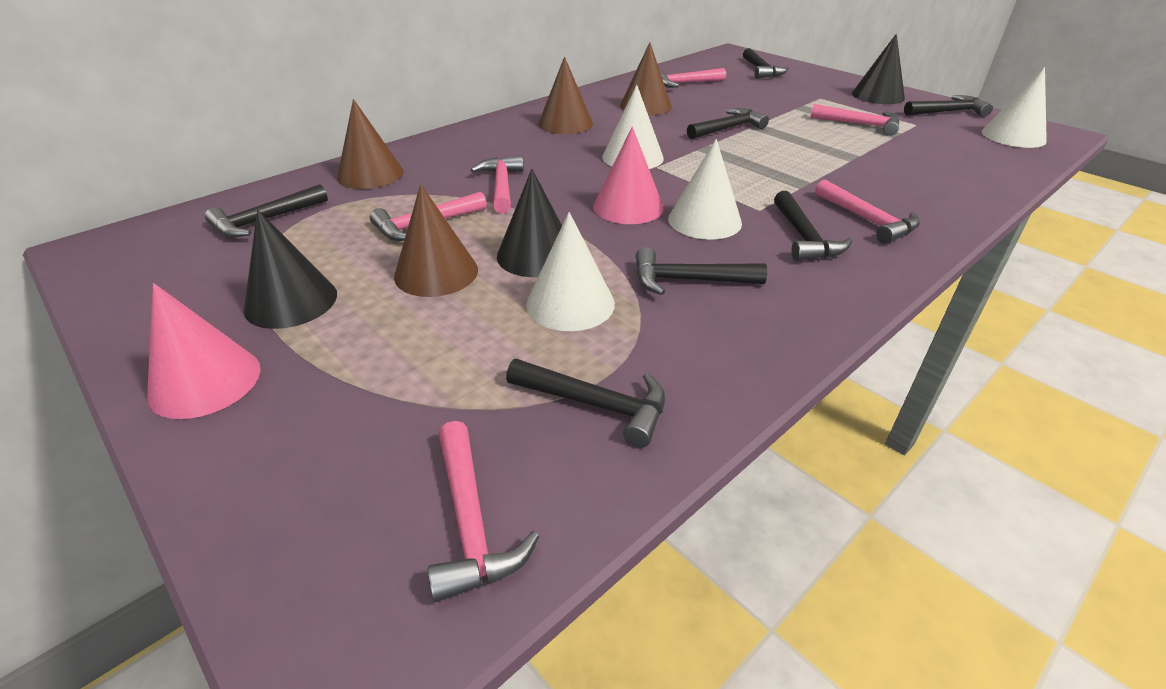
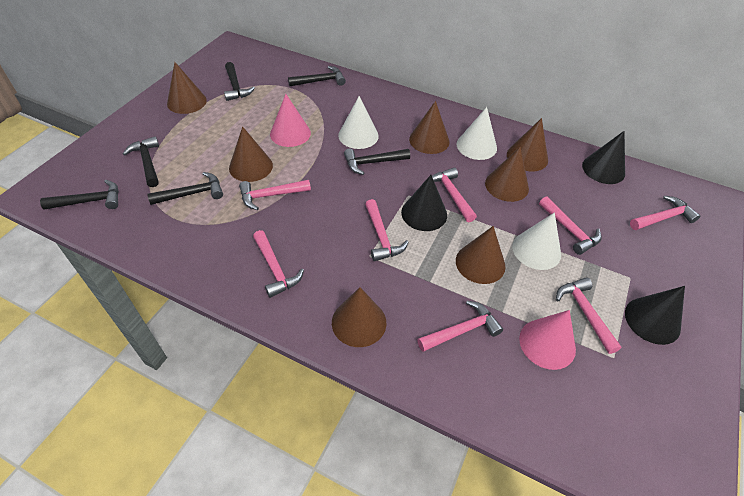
black hammer: [205,184,328,238] [506,359,665,448] [636,247,767,295] [687,108,769,139] [743,48,789,79] [774,191,852,261] [904,95,993,117] = 7 -> [40,180,119,210] [123,136,159,187] [147,172,223,205] [224,62,255,101] [288,66,346,86] [344,148,410,175] = 6
brown cone: [337,99,404,189] [394,184,478,297] [538,57,593,134] [620,42,672,115] = 4 -> [167,62,207,114] [229,126,273,182] [332,287,386,347] [409,101,449,154] [456,226,505,284] [485,147,529,202] [507,118,548,171] = 7
pink hammer: [370,192,487,241] [428,421,539,602] [471,155,524,214] [659,68,726,87] [811,104,899,136] [815,180,920,244] = 6 -> [239,180,311,210] [253,230,304,298] [365,199,409,261] [417,301,503,352] [432,167,477,222] [539,196,602,255] [556,277,621,354] [630,196,701,230] = 8
white cone: [526,212,615,331] [602,85,664,169] [668,139,742,240] [982,67,1047,148] = 4 -> [338,96,379,149] [457,107,497,160] [512,212,561,270] = 3

